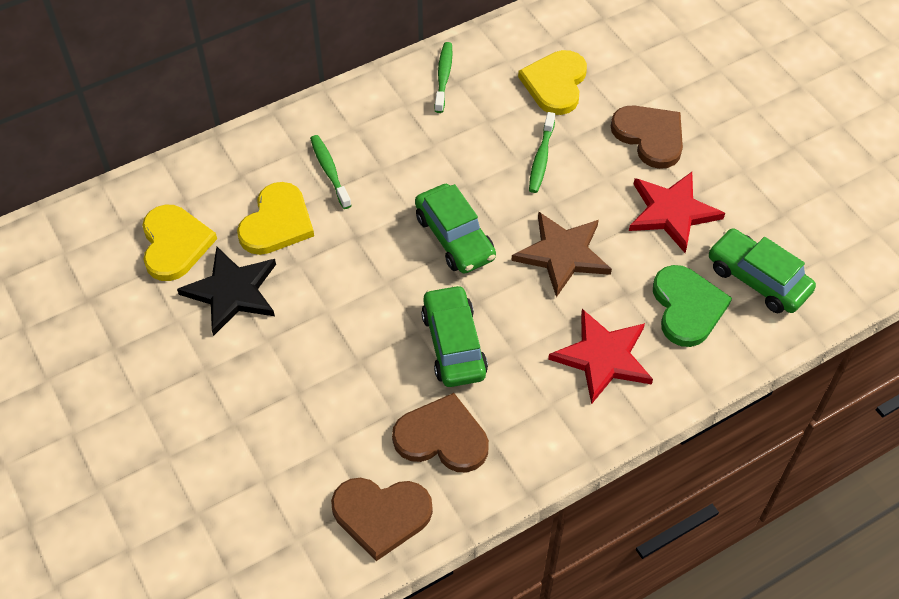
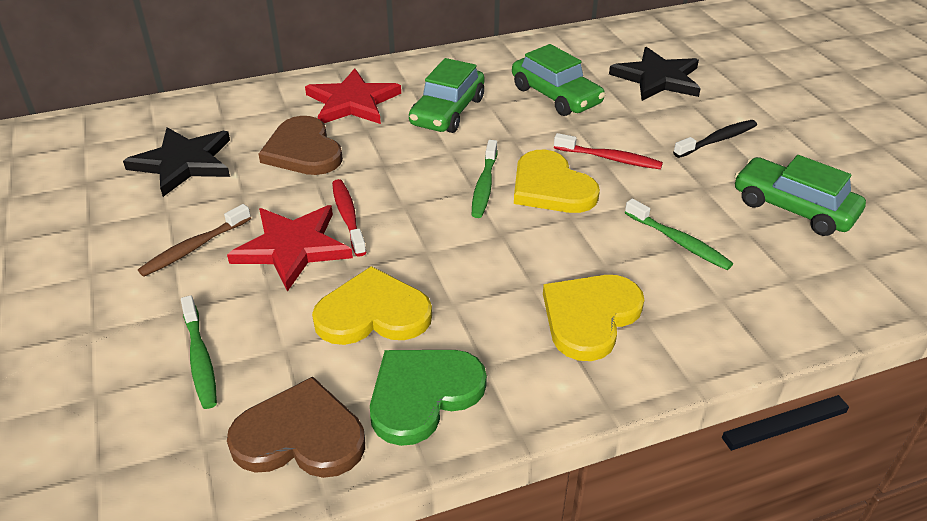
black star: [177,247,276,336] = 1 -> [123,127,230,197] [609,47,701,101] = 2
black toothbrush: none = 0 -> [673,120,757,158] = 1
brown heart: [331,478,433,561] [392,393,489,472] [611,105,683,169] = 3 -> [227,376,365,478] [259,116,343,175] = 2
brown star: [511,212,612,297] = 1 -> none = 0
brown toothbrush: none = 0 -> [138,204,251,277] = 1
red toothbrush: none = 0 -> [332,179,367,257] [554,133,663,169] = 2

